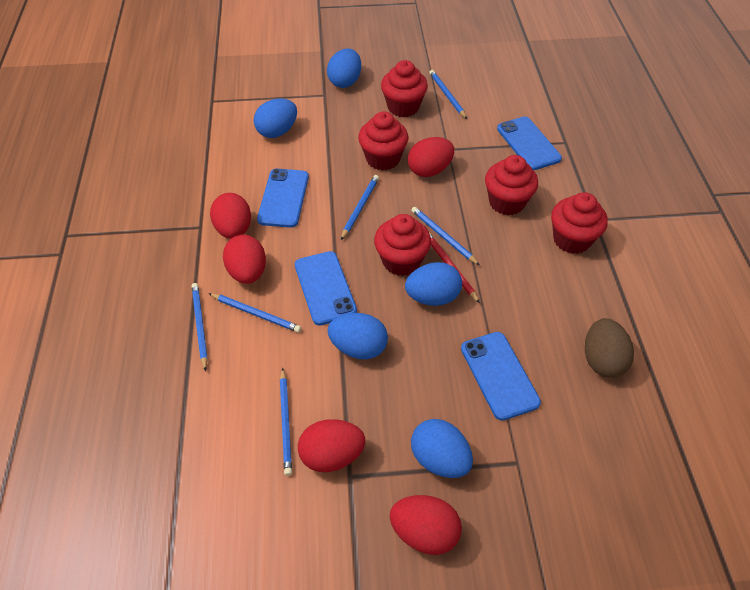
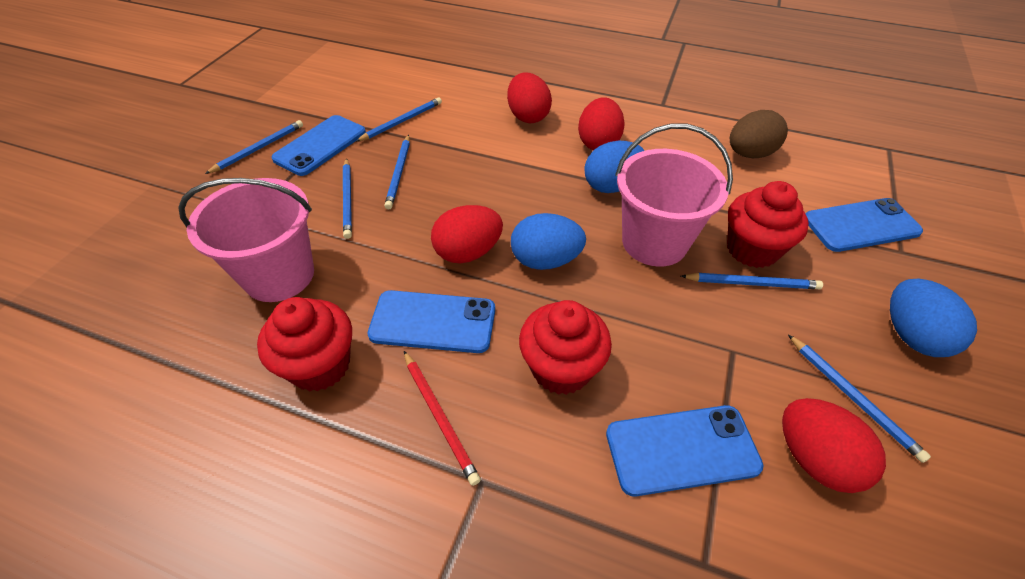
blue egg: [254,98,297,138] [327,48,361,88] [328,313,388,359] [405,262,462,306] [411,419,473,478] = 5 -> [511,213,586,270] [584,141,644,193] [890,278,977,357] = 3
pink bucket: none = 0 -> [179,178,314,302] [615,123,733,267] = 2
red cupcake: [358,111,409,171] [374,214,431,276] [381,60,428,117] [485,155,538,215] [551,192,608,254] = 5 -> [257,297,352,392] [519,300,612,395] [727,181,809,268] = 3
red egg: [210,193,251,239] [223,235,266,284] [298,419,365,472] [390,495,462,555] [408,137,454,177] = 5 -> [431,205,503,263] [507,73,552,123] [578,97,625,150] [782,398,886,493] = 4

